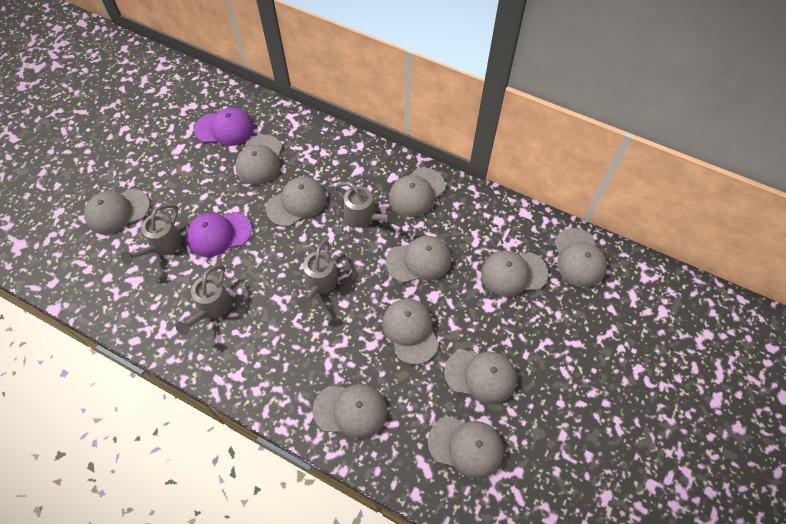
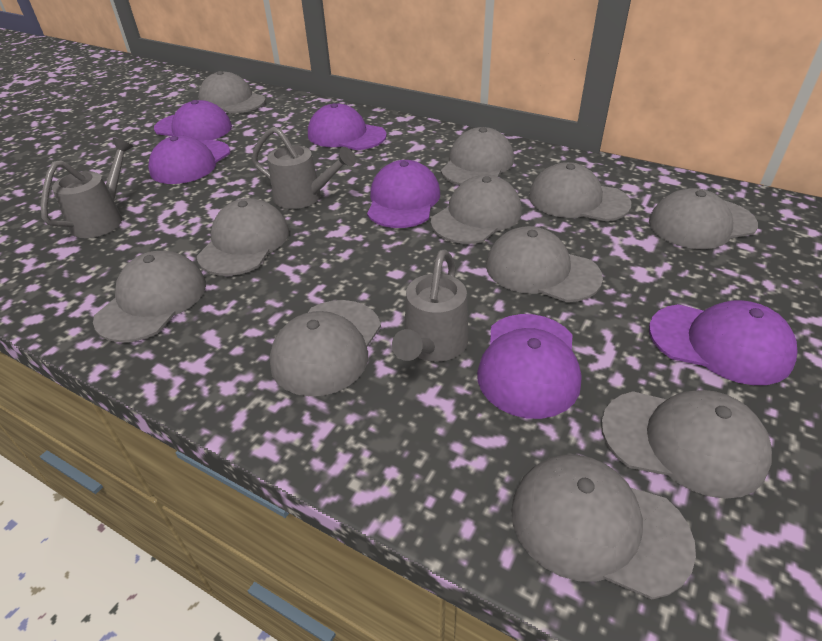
grey watering can: [121,204,182,265] [176,265,232,335] [298,240,338,309] [335,182,398,228] = 4 -> [41,138,134,238] [252,127,356,209] [392,250,469,362] = 3
purple cap: [186,212,252,257] [194,108,254,146] = 2 -> [148,136,230,184] [154,100,232,141] [308,103,387,150] [367,160,440,228] [477,314,582,419] [649,300,797,385] = 6

